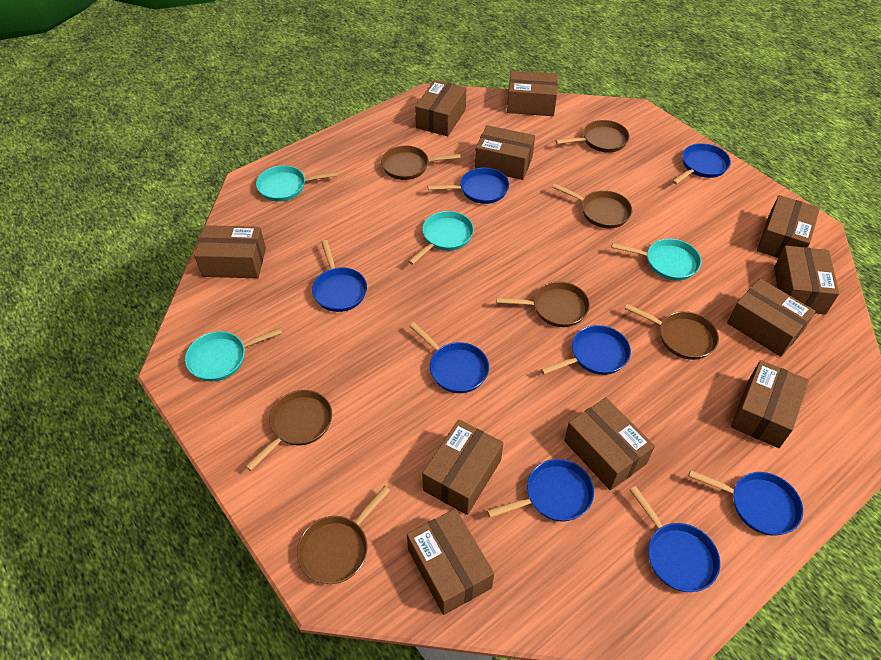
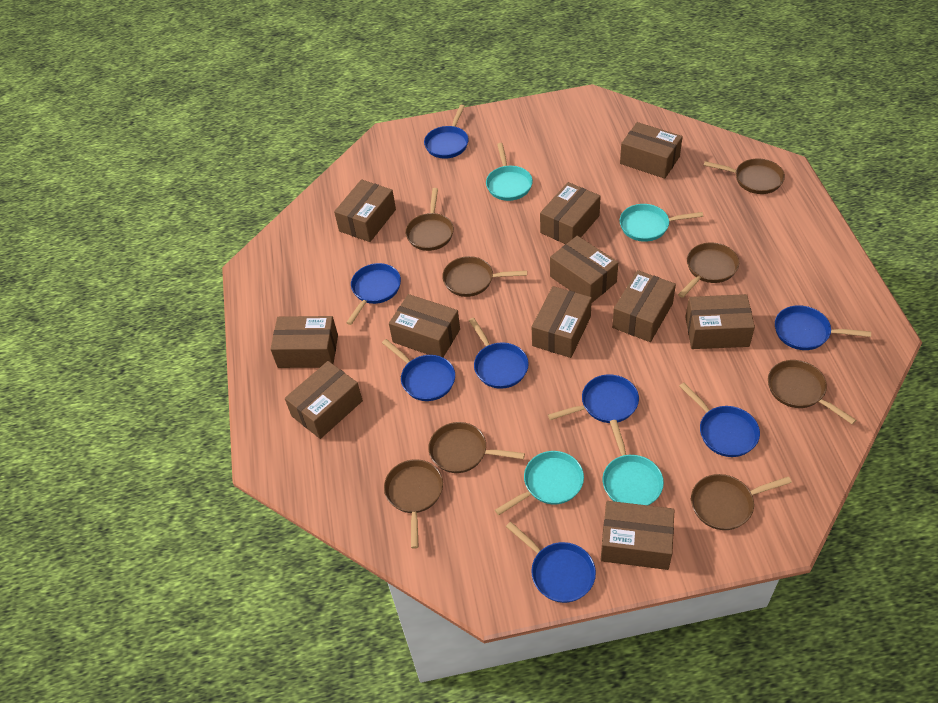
brown pan: [245,390,332,471] [297,486,390,584] [381,145,461,180] [496,282,590,327] [552,183,632,228] [555,120,630,153] [625,304,719,360] = 7 -> [384,459,443,549] [405,188,454,251] [429,422,525,473] [442,256,527,297] [678,242,739,298] [691,474,792,530] [704,159,785,194] [768,360,856,424] = 8

